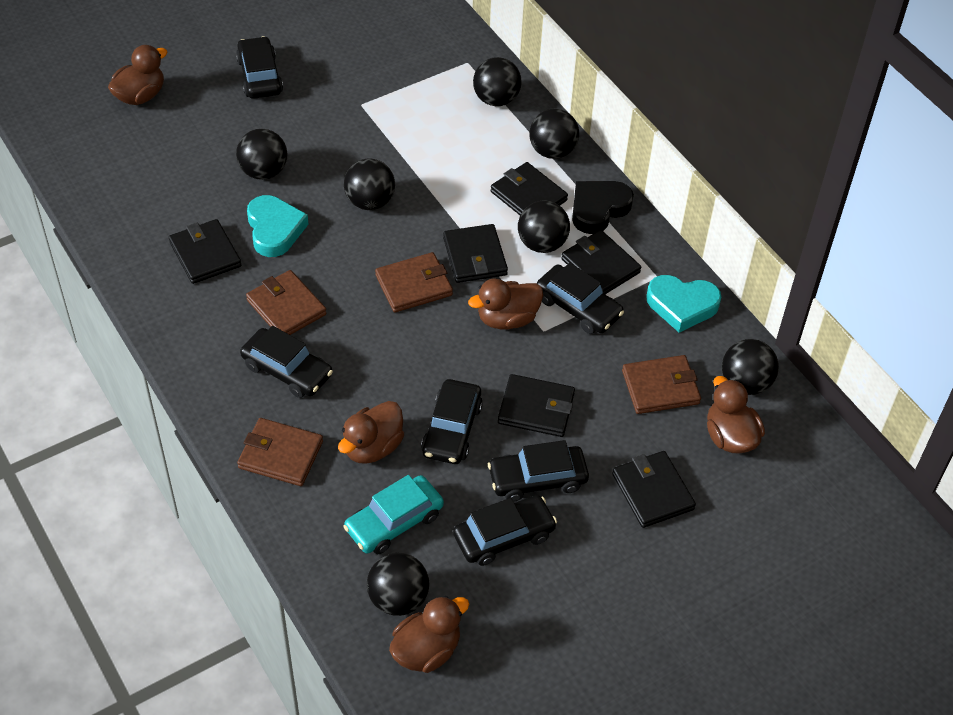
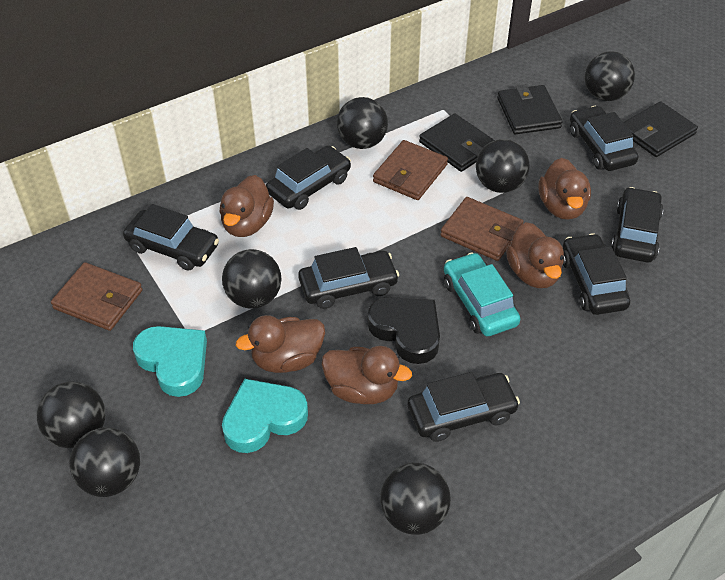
black car: [236,36,283,99] [240,326,333,398] [421,379,483,464] [453,495,557,566] [488,440,589,502] [537,263,624,334] = 6 -> [123,204,219,271] [266,145,351,210] [298,247,399,309] [408,372,520,442] [563,233,630,315] [570,106,638,171] [611,187,663,262] = 7
black wallet: [169,219,241,284] [443,224,508,283] [491,162,568,215] [498,374,575,437] [561,230,641,294] [612,451,696,528] = 6 -> [419,113,495,172] [497,84,563,134] [623,101,698,157] = 3
brown wallet: [237,418,323,486] [246,270,327,335] [375,252,453,313] [622,355,701,414] = 4 -> [51,262,143,331] [373,140,448,200] [440,197,523,261] = 3

